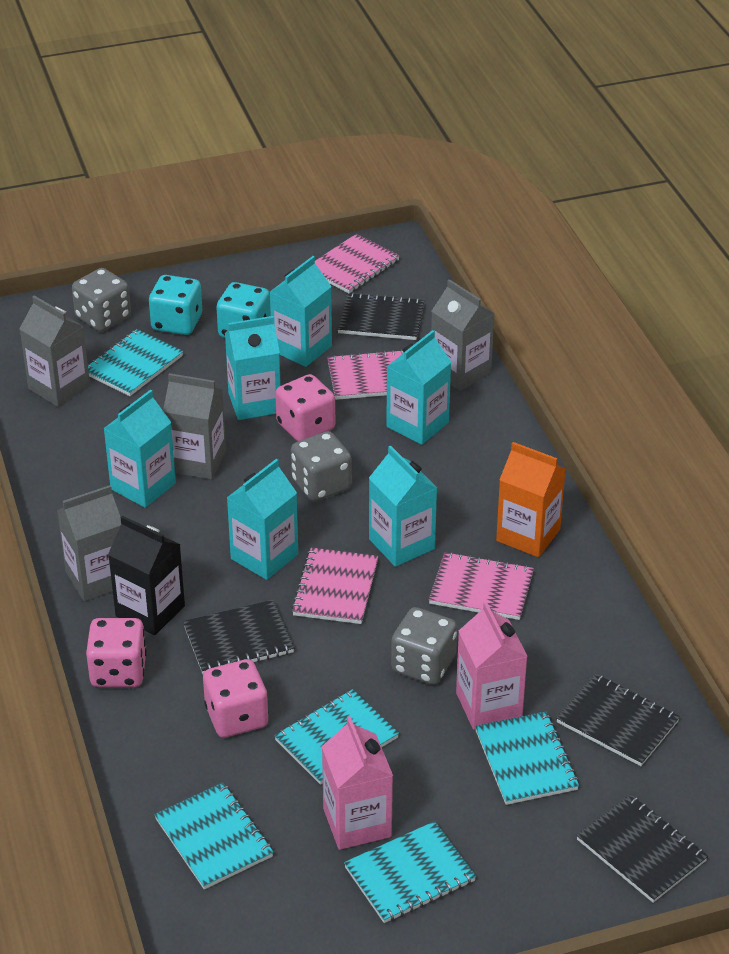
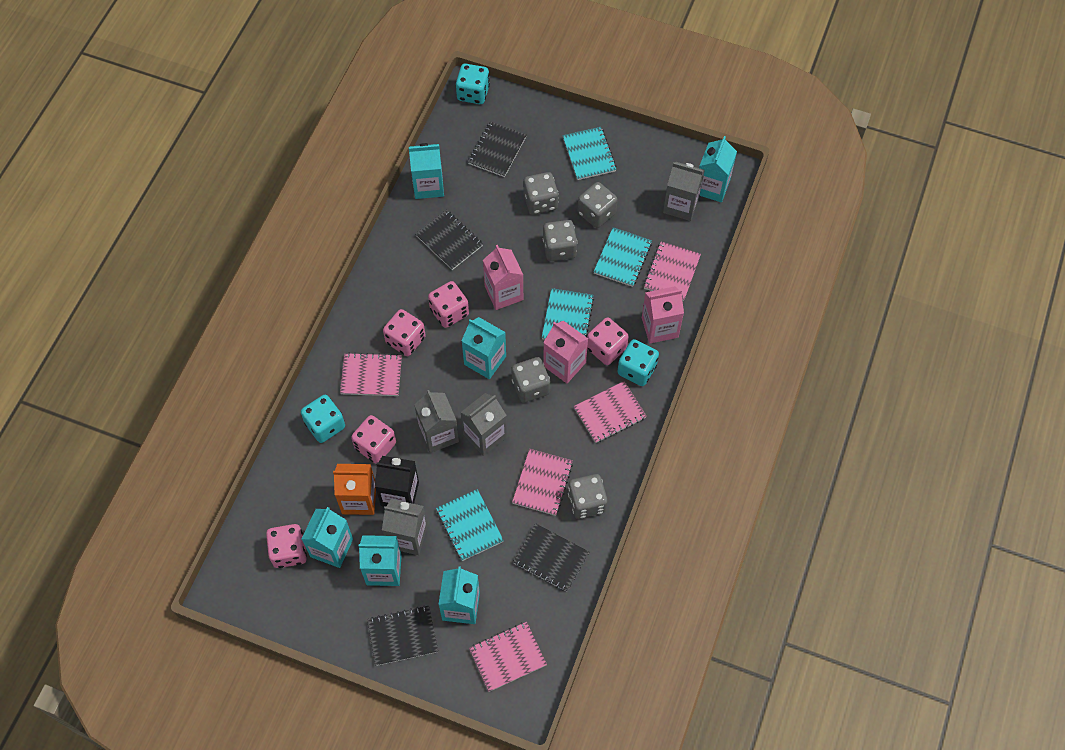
grey dice: [72,268,131,331] [291,431,352,501] [391,607,457,685] = 3 -> [511,357,550,403] [523,172,558,214] [543,220,577,261] [568,474,608,519] [578,182,618,228] = 5
pink carton: [322,716,393,850] [456,601,528,730] = 2 -> [483,245,523,310] [543,321,588,383] [642,286,684,344] = 3
pink dice: [86,618,147,687] [203,659,269,738] [275,374,335,441] = 3 -> [266,524,307,568] [351,415,396,463] [383,309,426,356] [428,281,469,328] [587,317,629,365] = 5
pink notebook: [291,547,378,624] [315,234,400,294] [327,349,404,400] [429,552,534,620] = 4 -> [340,353,402,396] [469,622,547,692] [512,449,573,516] [574,381,647,443] [644,242,701,301] = 5
turquoise dice: [149,275,202,335] [216,282,271,338] = 2 -> [301,395,345,443] [456,64,490,104] [617,339,659,386] = 3
turquoise notebook: [88,329,183,396] [154,782,274,890] [274,689,399,785] [344,821,476,923] [475,711,579,805] = 5 -> [436,489,504,561] [542,288,594,340] [563,127,617,180] [594,227,652,287] = 4

